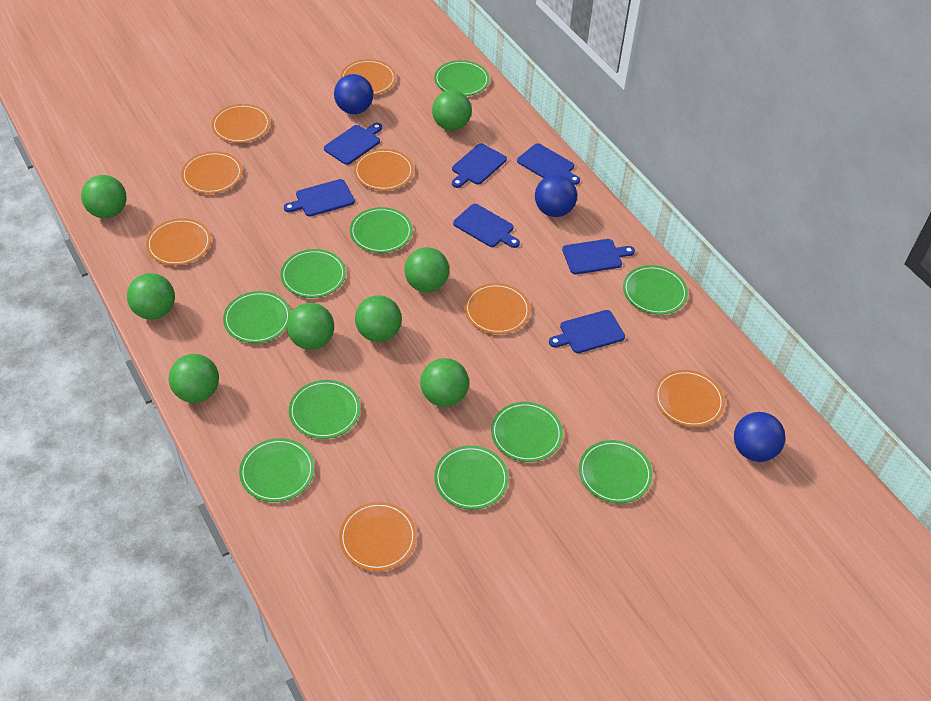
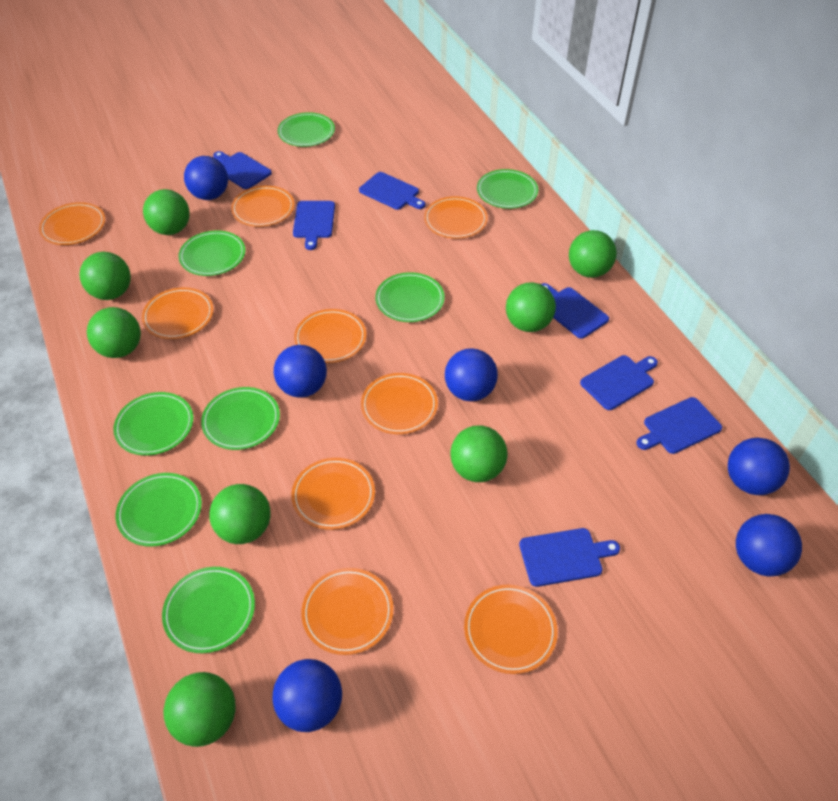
blue ball: [334,74,373,114] [535,174,577,217] [734,412,786,462] = 3 -> [184,156,228,200] [273,659,342,732] [274,345,327,398] [445,348,498,401] [728,438,790,495] [736,514,802,577] = 6
green plate: [223,291,291,343] [239,438,314,502] [281,249,346,298] [289,380,360,439] [350,207,413,253] [434,60,489,96] [434,445,509,510] [491,402,563,462] [579,440,652,503] [623,265,688,315] = 10 -> [113,392,193,456] [115,473,202,547] [162,567,255,653] [178,230,245,276] [201,387,280,450] [277,112,335,147] [375,272,445,322] [477,169,538,209] = 8
orange plate: [146,218,211,265] [181,151,243,194] [212,104,270,143] [339,502,417,571] [340,59,396,95] [354,149,414,191] [464,283,530,334] [655,370,725,427] = 8 -> [39,202,105,245] [142,287,213,339] [231,186,294,227] [291,458,375,530] [294,309,366,363] [301,568,393,655] [361,373,438,434] [424,196,488,239] [464,585,558,674] = 9

